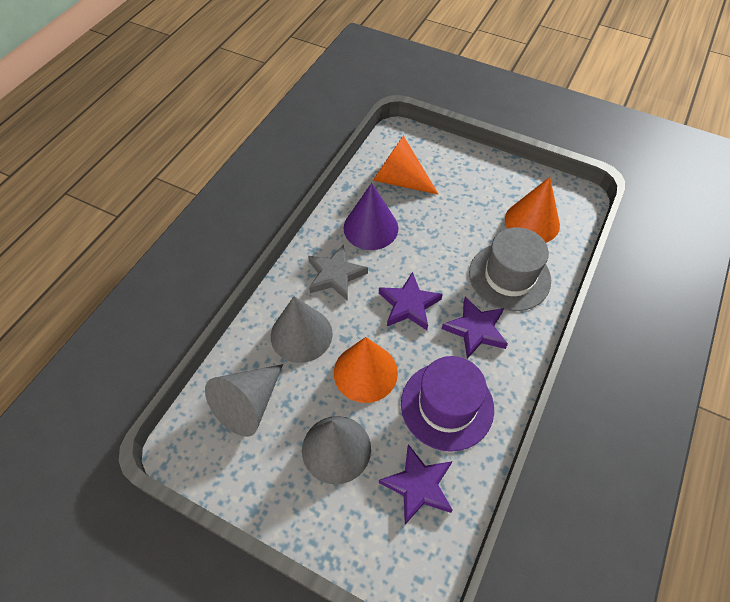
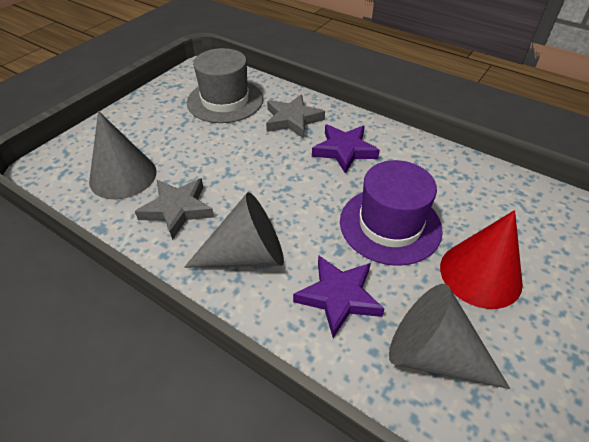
grey star: [308,244,368,301] = 1 -> [135,178,214,240] [266,94,325,139] = 2
orange cone: [334,337,398,403] [373,135,438,194] [505,177,560,243] = 3 -> none = 0
purple cone: [343,183,398,250] = 1 -> none = 0
purple star: [379,272,443,330] [379,444,453,524] [442,297,508,359] = 3 -> [293,255,384,338] [312,124,380,174] = 2
red cone: none = 0 -> [440,210,523,309] = 1

